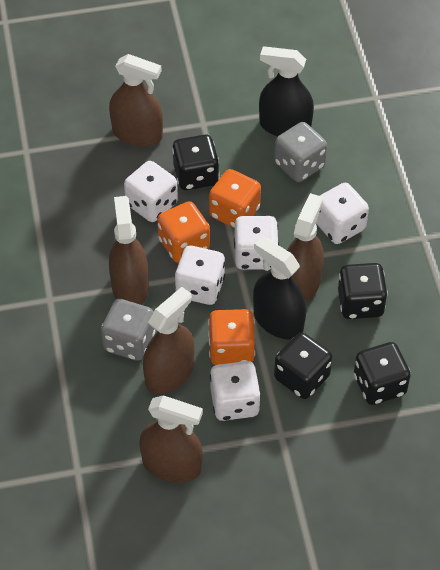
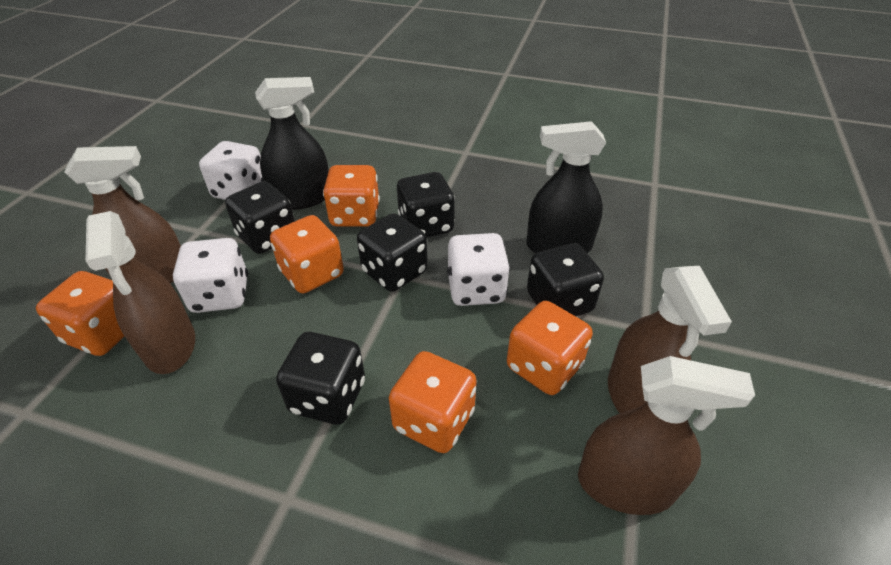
black dice: [172,135,219,190] [274,333,332,399] [338,263,388,319] [354,342,411,405] = 4 -> [225,181,295,254] [276,332,365,425] [357,213,428,292] [397,172,455,238] [527,243,604,316] = 5
brown spray bottle: [109,54,163,147] [109,196,149,305] [139,395,203,483] [143,287,195,394] [287,193,324,302] = 5 -> [65,146,181,283] [86,211,195,374] [578,356,755,515] [608,266,732,413] = 4
grey dice: [101,299,155,361] [274,122,327,182] = 2 -> none = 0
orange dice: [157,201,210,263] [208,309,255,365] [209,169,261,228] = 3 -> [36,271,124,356] [270,215,344,293] [323,165,380,226] [389,351,477,453] [507,301,593,395] = 5
white dice: [124,161,178,222] [175,246,225,305] [210,361,261,421] [234,216,279,270] [316,183,369,244] = 5 -> [173,238,248,313] [199,141,264,200] [447,233,510,306] = 3

